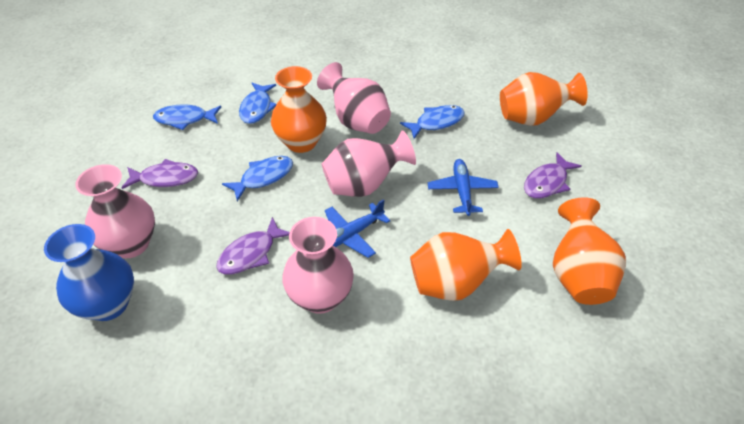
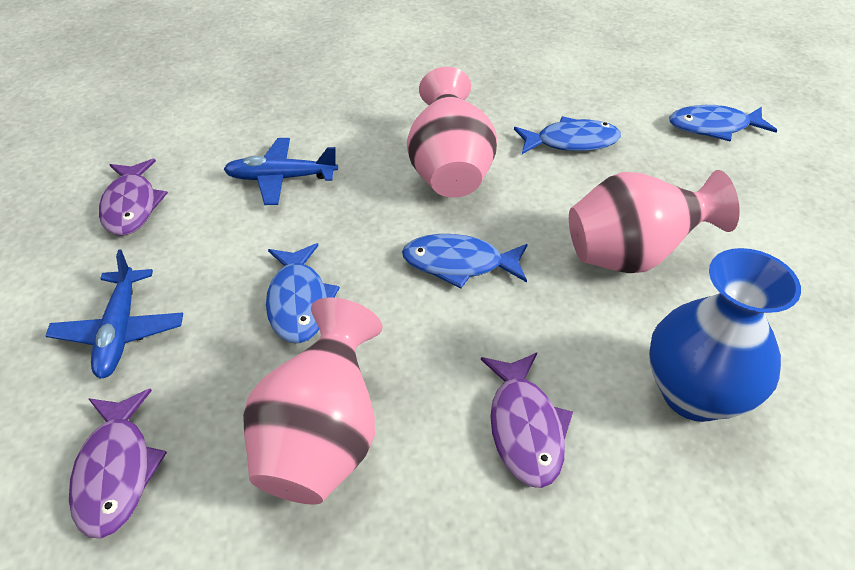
orange vase: [271,66,327,153] [410,229,522,301] [500,72,588,126] [553,197,626,305] = 4 -> none = 0
pink vase: [76,164,155,258] [282,217,354,314] [317,62,391,134] [322,130,416,197] = 4 -> [243,297,383,505] [407,67,497,198] [569,170,740,273] = 3

